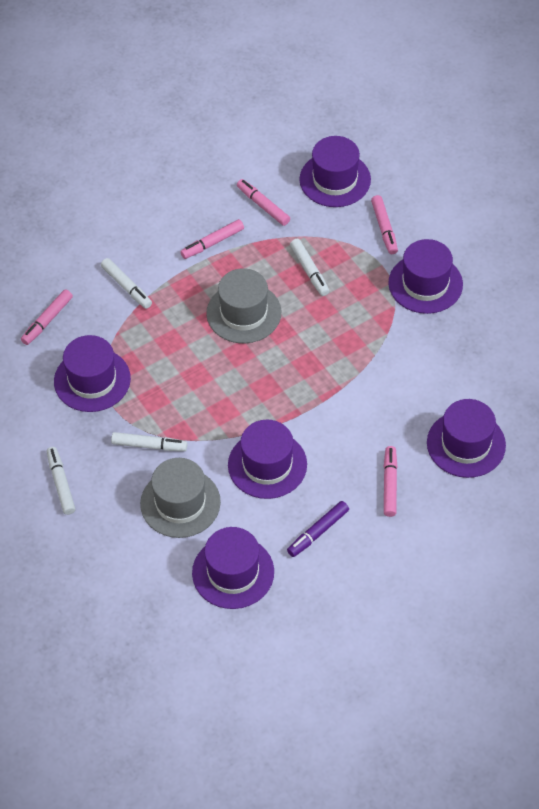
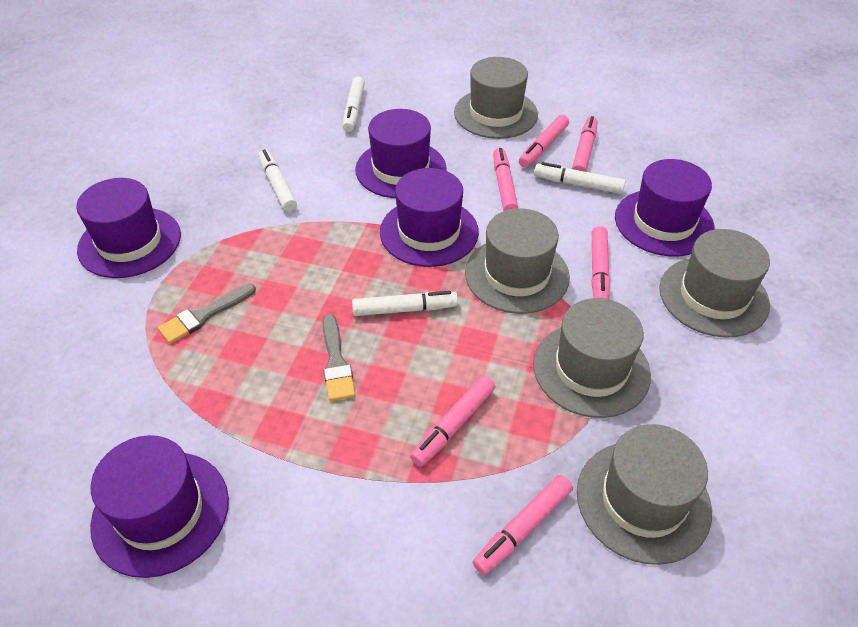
grey brush: none = 0 -> [158,283,256,344] [322,314,355,401] = 2
grey hat: [140,458,221,538] [206,268,281,343] = 2 -> [454,57,538,139] [465,208,570,314] [533,298,651,418] [577,424,712,565] [659,229,770,338] = 5
pink marker: [21,289,73,345] [180,219,244,259] [237,179,290,226] [371,195,398,254] [384,446,397,517] = 5 -> [410,376,495,467] [472,475,573,575] [493,148,518,211] [519,115,569,168] [572,116,598,172] [591,226,610,299] = 6
purple hat: [54,335,131,412] [192,527,274,609] [228,420,307,499] [299,136,371,207] [388,239,463,314] [427,399,506,478] = 6 -> [76,178,181,278] [90,435,229,578] [355,109,446,198] [380,168,479,267] [615,159,715,256] = 5
purple marker: [287,501,349,557] = 1 -> none = 0

